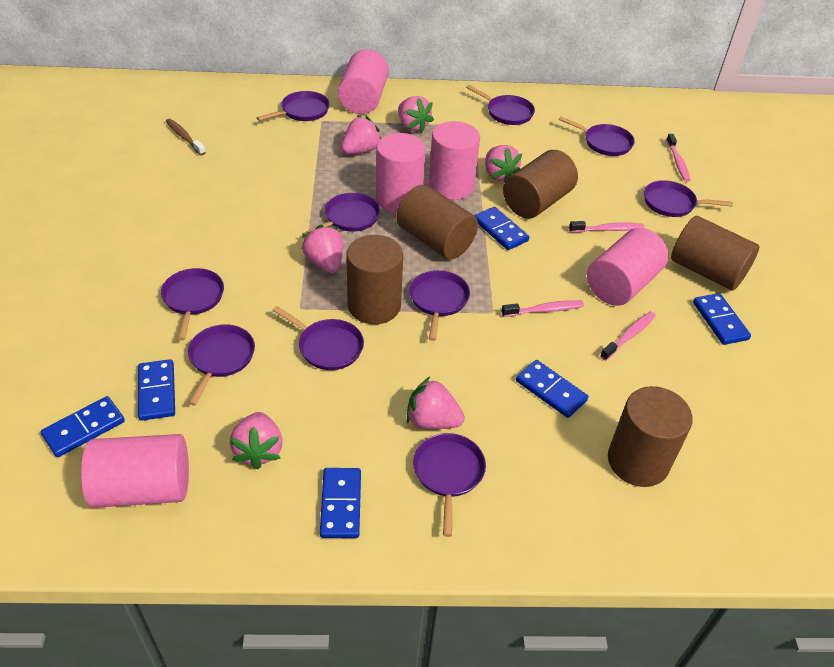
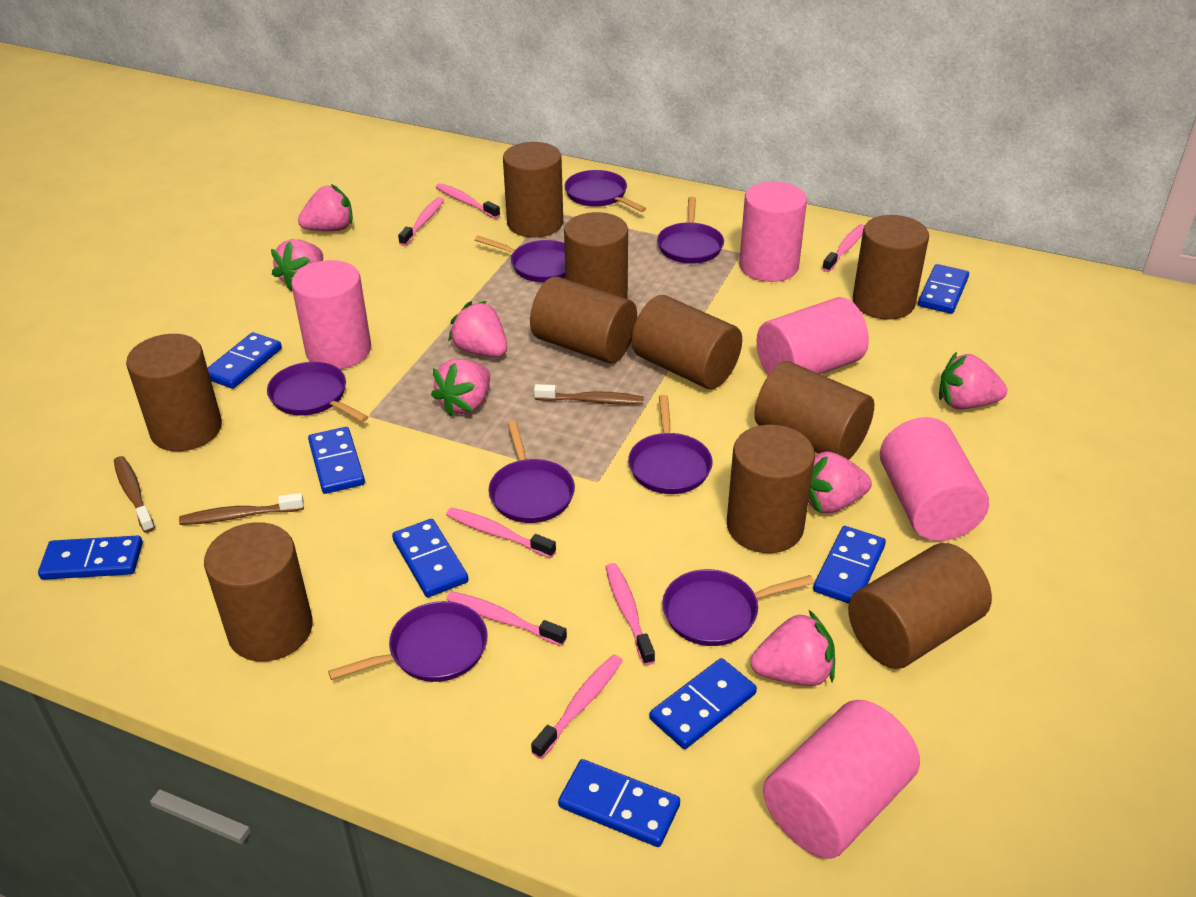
blue domino: [41,396,125,457] [138,359,175,421] [320,468,361,538] [474,207,529,250] [516,360,588,418] [693,293,751,345] = 6 -> [38,536,143,580] [208,332,282,389] [308,427,365,494] [392,519,469,597] [558,759,680,847] [649,658,757,749] [813,526,886,604] [918,264,969,314] = 8
brown cylinder: [346,235,403,324] [396,185,478,260] [503,150,578,219] [608,386,693,487] [671,216,759,291] = 5 -> [126,334,222,451] [204,522,313,662] [503,142,563,237] [530,276,637,363] [564,212,628,299] [632,295,742,389] [727,425,815,553] [754,361,874,460] [848,543,992,669] [853,215,929,320] = 10
brown toothbrush: [166,119,206,155] = 1 -> [114,456,155,533] [179,493,304,525] [534,384,644,405] = 3
pink strawberry: [230,412,283,469] [301,225,343,273] [341,116,381,154] [398,96,434,133] [407,377,465,429] [485,145,522,183] = 6 -> [271,239,323,291] [298,185,353,231] [431,359,490,417] [448,301,507,357] [750,610,835,686] [808,452,872,513] [939,352,1007,409] = 7
pink toothbrush: [502,300,584,317] [569,221,645,233] [600,312,656,361] [666,134,690,182] = 4 -> [398,197,444,246] [436,183,500,219] [446,507,556,558] [446,591,567,646] [531,654,623,759] [606,563,655,665] [822,224,865,272] = 7
purple pan: [161,268,224,340] [188,324,255,406] [257,91,330,121] [272,306,364,370] [302,193,380,235] [410,270,470,341] [413,433,486,537] [466,85,535,125] [558,116,635,156] [644,180,733,217] = 10 -> [267,362,368,422] [328,601,488,682] [475,236,565,283] [488,421,575,523] [564,170,646,212] [628,395,712,494] [657,197,724,264] [662,569,814,646] = 8

